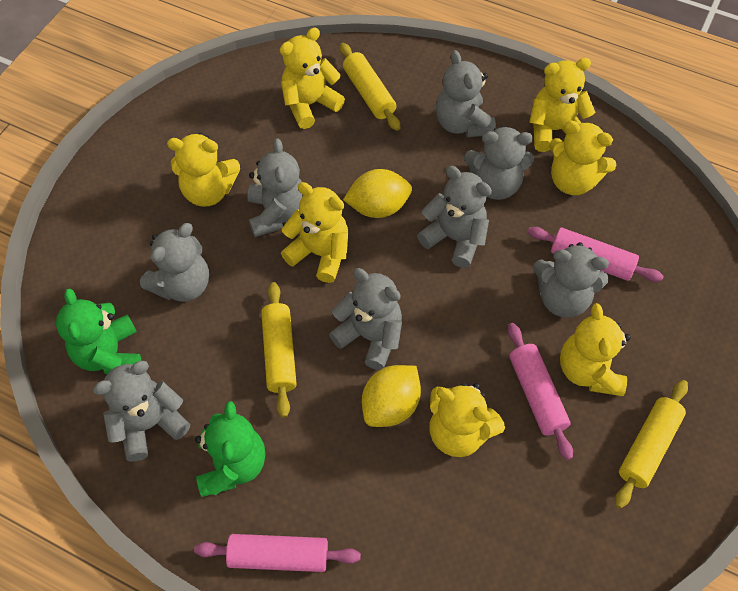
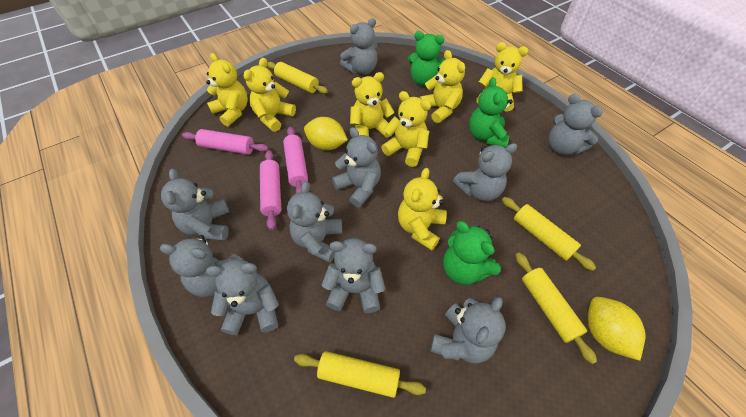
green teddy bear: [56,288,141,374] [195,401,265,497] = 2 -> [408,31,444,87] [443,221,501,285] [469,77,513,148] = 3
grey teddy bear: [93,361,190,462] [140,223,209,302] [248,138,304,237] [329,268,402,370] [417,166,492,268] [436,50,496,137] [464,126,534,200] [533,242,609,318] = 8 -> [160,235,243,297] [161,169,229,241] [206,259,279,335] [287,181,342,263] [322,238,385,313] [332,127,381,208] [340,18,377,75] [430,297,506,364] [453,143,518,202] [548,94,603,155] = 10
yellow rolling pin: [261,282,297,418] [340,43,400,131] [615,380,688,509] = 3 -> [267,62,328,94] [294,351,426,398] [502,197,596,271] [516,253,597,364] = 4

